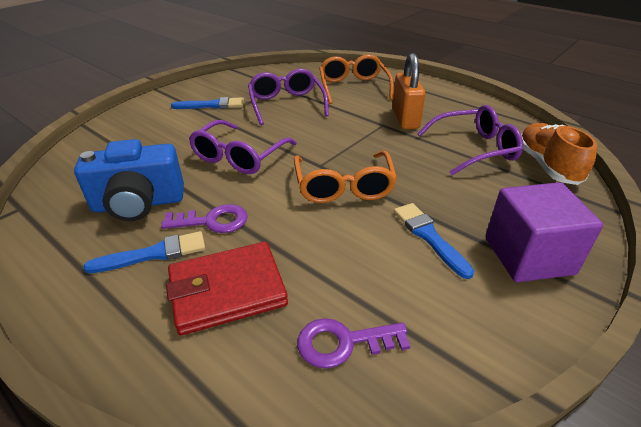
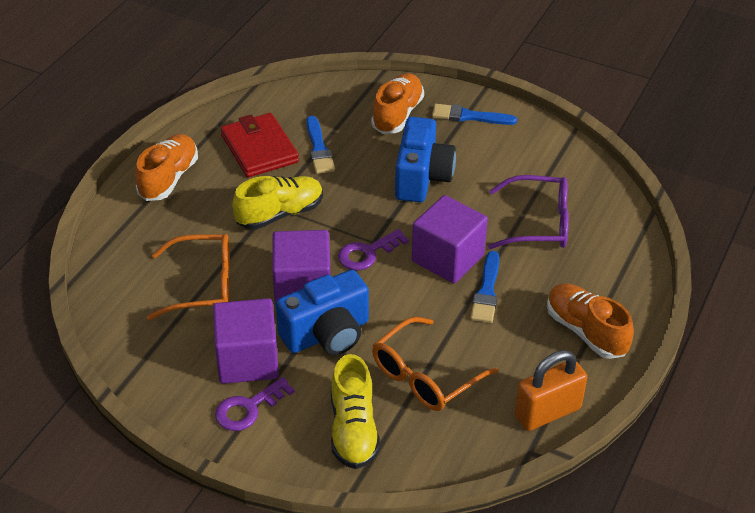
blue camera: [74,139,184,221] = 1 -> [276,270,369,355] [395,117,456,202] = 2
orange shoe: [521,123,597,185] = 1 -> [135,134,198,201] [371,73,424,134] [547,283,634,359] = 3
purple cube: [485,182,603,282] = 1 -> [213,298,279,384] [272,230,331,306] [412,195,488,283] = 3
purple glasses: [189,120,297,174] [248,69,329,125] [417,105,523,175] = 3 -> [488,175,569,249] = 1
yellow shoe: none = 0 -> [232,176,323,230] [331,354,380,469] = 2

